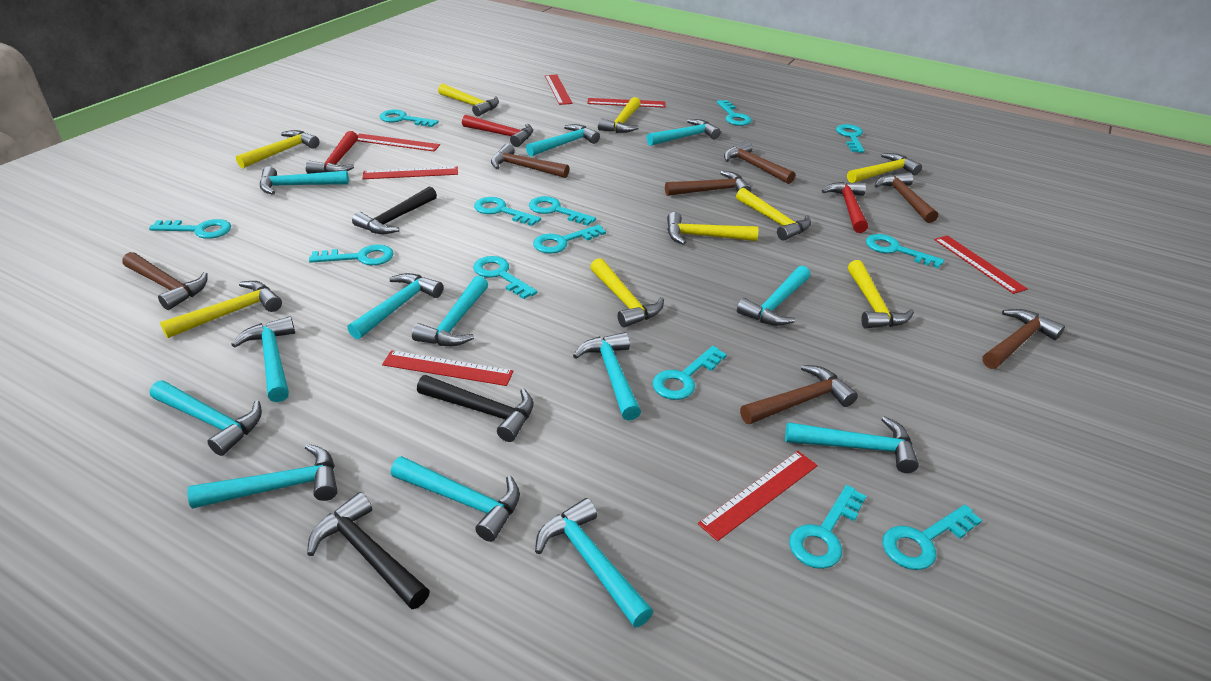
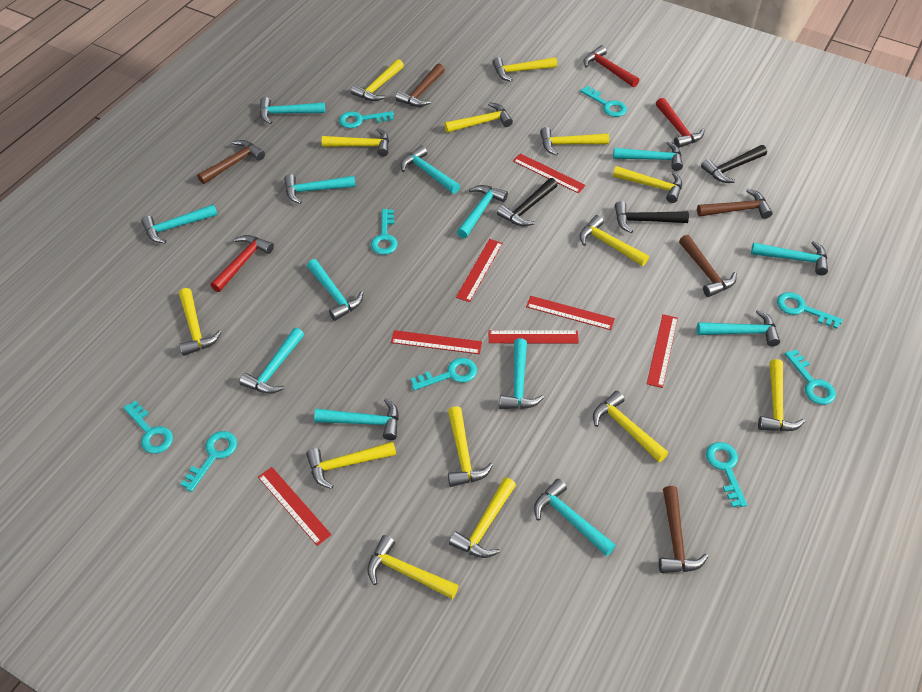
brown hammer: [122,252,208,310] [491,144,569,178] [665,171,751,196] [724,141,795,184] [740,365,858,424] [875,172,938,223] [982,309,1065,369] = 7 -> [197,140,265,184] [395,64,445,107] [659,486,708,573] [679,235,737,297] [697,189,773,219] = 5
turquoise key: [149,219,231,239] [309,244,394,265] [380,110,438,127] [473,256,537,299] [474,197,541,226] [529,196,596,226] [533,225,606,254] [653,346,727,400] [717,100,751,126] [789,485,866,569] [836,124,865,153] [866,234,944,268] [883,505,982,570] = 13 -> [123,400,173,454] [180,431,237,492] [339,111,394,128] [371,209,398,255] [410,358,477,391] [580,86,627,117] [706,442,747,507] [777,292,843,329] [785,349,836,405] = 9
yellow hammer: [160,281,282,338] [236,130,319,168] [438,84,499,116] [590,258,664,328] [598,97,641,133] [667,212,758,245] [736,188,811,241] [847,153,922,183] [848,260,914,329] = 9 -> [179,288,221,356] [306,441,396,489] [322,128,389,157] [351,59,404,101] [367,535,459,599] [444,102,513,133] [448,406,493,487] [449,477,516,558] [492,57,557,82] [540,127,609,156] [580,215,649,266] [593,391,668,462] [613,166,682,203] [758,359,805,431] = 14

